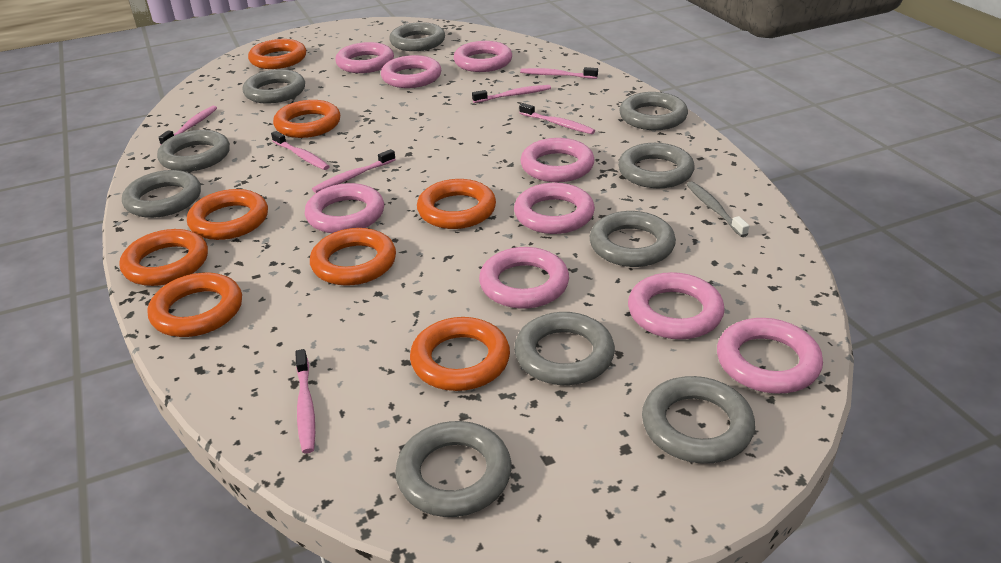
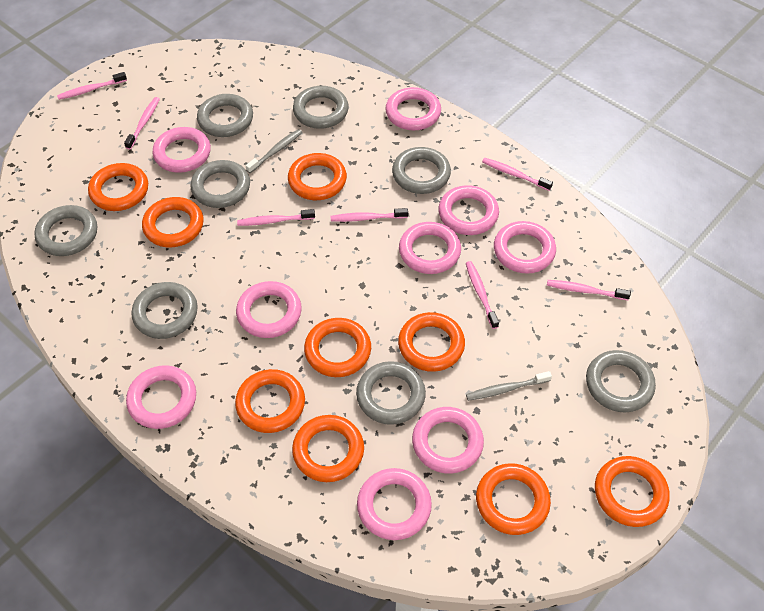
grey ring: [122,170,201,218] [157,130,230,172] [243,69,305,104] [389,22,445,51] [395,421,511,517] [514,312,615,385] [590,211,676,267] [618,143,695,188] [619,92,688,130] [642,376,755,464] = 10 -> [34,205,97,256] [131,282,198,339] [191,160,250,208] [197,94,253,137] [293,86,349,129] [356,361,426,425] [392,147,451,194] [586,350,656,412] = 8
grey toothbrush: [687,181,749,237] = 1 -> [245,129,302,173] [466,371,552,401] = 2
orange ring: [120,229,208,286] [148,272,242,337] [187,189,268,240] [248,39,306,69] [273,100,340,138] [310,228,396,286] [410,317,510,391] [417,179,496,229] = 8 -> [88,163,148,211] [142,197,204,247] [235,369,305,433] [288,153,347,200] [292,415,364,482] [304,318,371,377] [398,312,465,372] [476,463,551,535] [595,456,670,527] = 9

